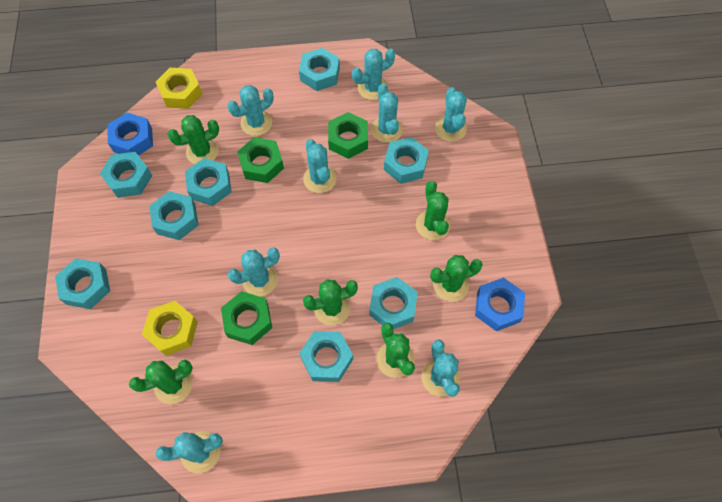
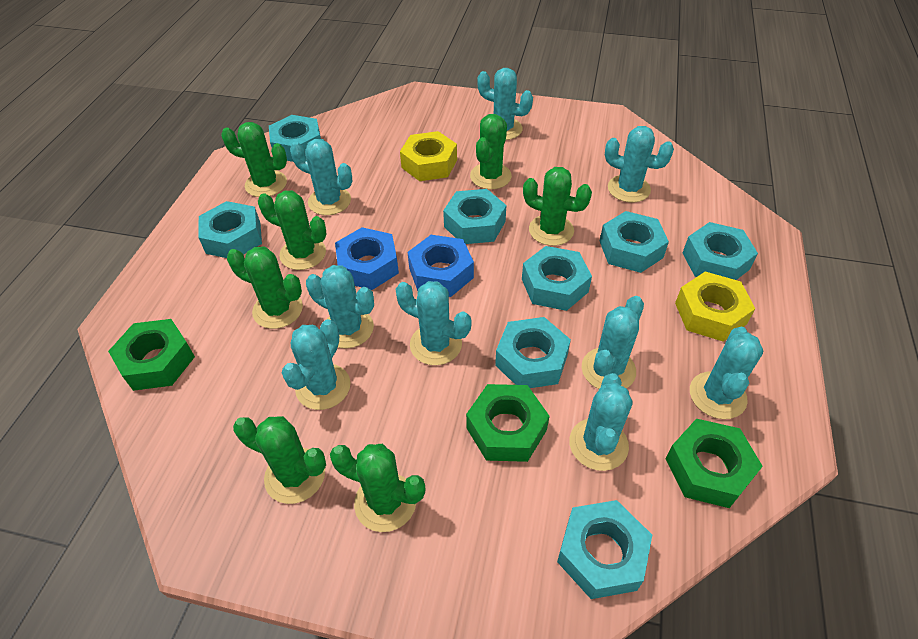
green cactus: [129,360,193,404] [167,115,219,164] [303,279,358,326] [377,322,415,378] [416,181,450,240] [430,255,483,302] = 6 -> [221,122,287,197] [227,247,303,329] [233,416,326,504] [258,190,327,270] [330,444,425,532] [470,114,512,189] [523,167,592,246] = 7
turquoise cactus: [156,431,223,474] [227,85,274,136] [228,247,280,296] [303,139,336,193] [352,49,395,100] [371,83,403,143] [421,340,460,397] [435,87,467,142] = 8 -> [282,319,351,410] [290,139,352,215] [306,265,374,349] [396,281,471,365] [477,68,533,140] [569,373,632,471] [582,296,644,389] [605,126,674,203] [690,327,763,419] = 9

